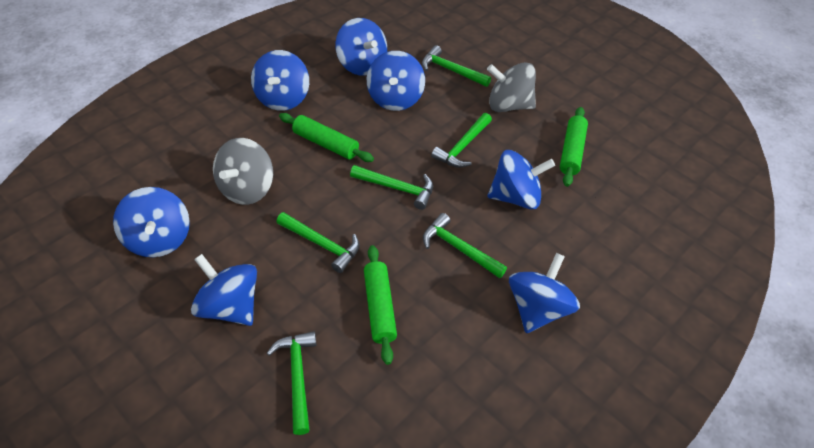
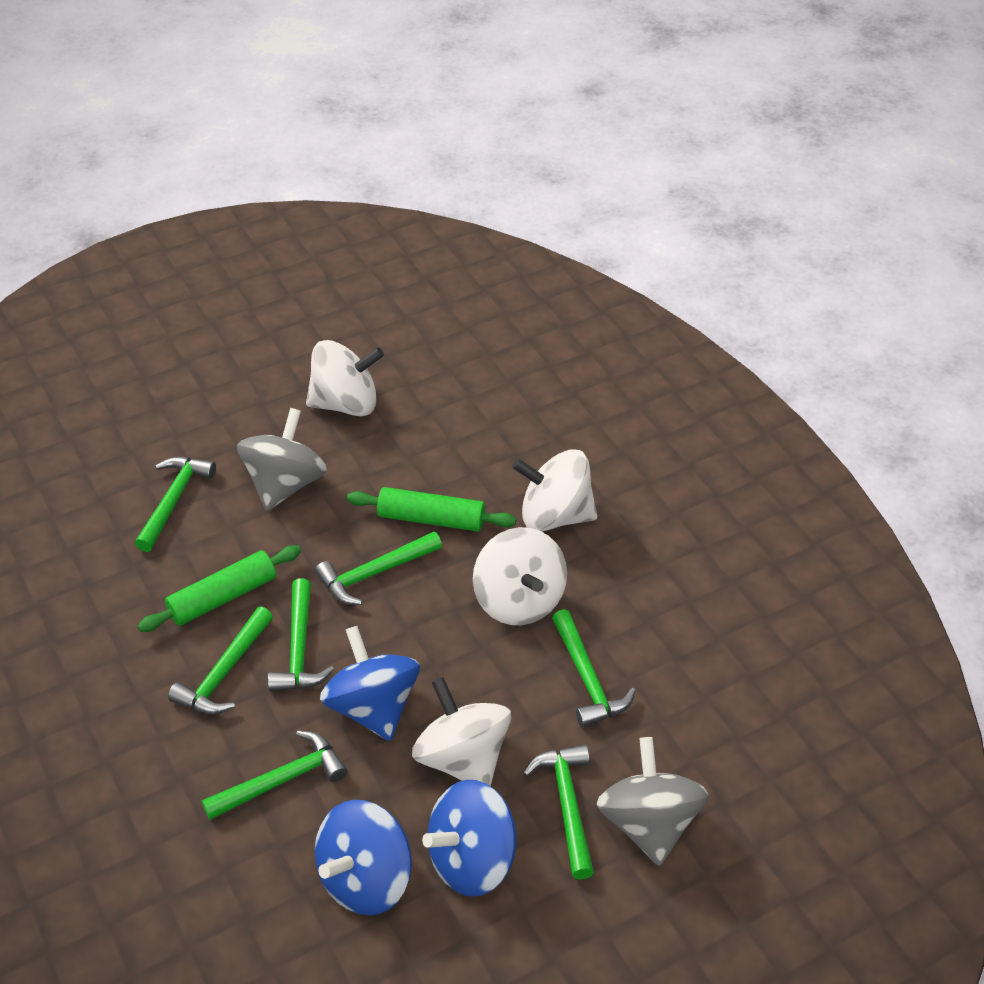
blue spinning top: [113,187,190,257] [191,254,257,326] [251,50,309,111] [335,18,387,76] [367,51,425,111] [488,150,555,209] [509,253,580,333] = 7 -> [315,800,412,916] [320,626,420,741] [422,780,517,897] = 3
green hammer: [267,331,316,435] [277,212,360,273] [350,165,433,210] [422,45,491,87] [423,213,507,278] [431,113,492,168] = 6 -> [135,457,216,552] [168,606,273,714] [202,731,348,820] [268,578,334,692] [315,532,442,605] [523,744,594,880] [552,609,636,727] = 7
green rolling pin: [279,113,374,162] [364,245,397,365] [560,107,588,187] = 3 -> [137,545,301,632] [347,487,516,531] = 2
white spinning top: none = 0 -> [306,340,384,416] [412,677,511,786] [473,527,567,625] [512,449,597,532] = 4

